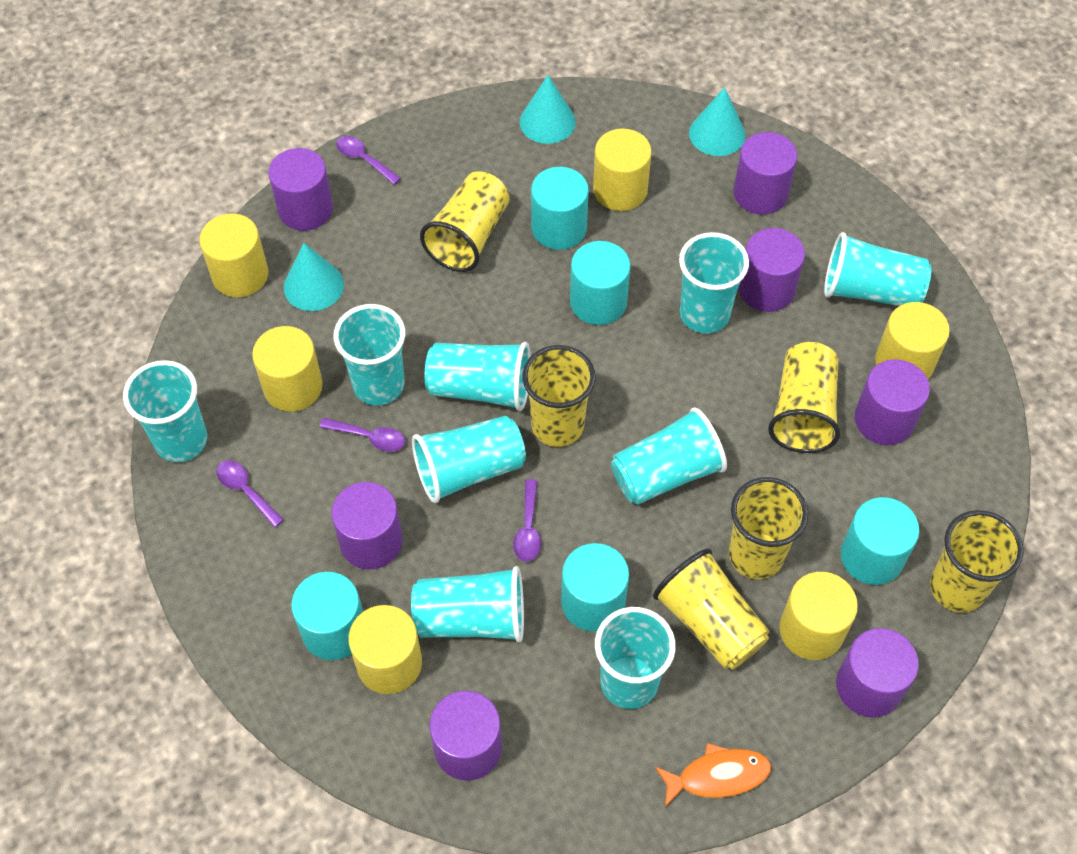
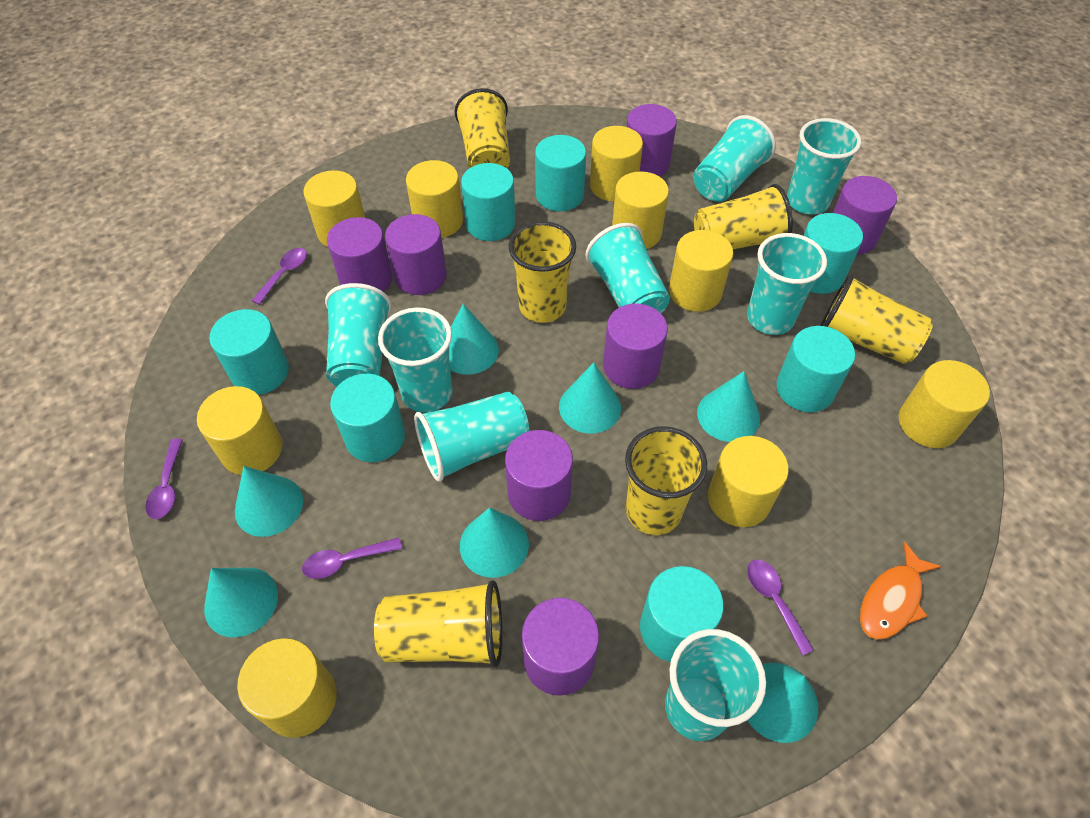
turquoise cone: [284,243,344,311] [520,75,576,144] [689,87,745,156] = 3 -> [204,568,278,637] [235,466,303,537] [449,304,499,375] [460,507,529,578] [559,363,621,434] [697,371,760,442] [748,663,818,743] = 7
turquoise cup: [123,360,207,462] [334,304,405,405] [411,566,524,642] [412,416,526,503] [425,342,531,411] [595,607,676,709] [611,407,727,505] [679,232,749,333] [824,232,932,306] = 9 -> [325,283,392,387] [378,307,453,413] [414,392,529,482] [585,223,670,313] [665,629,766,741] [693,115,776,202] [747,233,827,335] [787,118,861,214] = 8
turquoise cylinder: [291,572,363,660] [531,167,589,250] [561,543,629,632] [570,241,631,325] [841,497,920,585] = 5 -> [209,309,289,395] [330,374,405,462] [461,163,516,241] [535,135,586,211] [640,566,724,662] [777,326,855,412] [804,213,863,294] = 7
yellow cylinder: [199,213,268,297] [252,326,323,412] [348,605,422,694] [593,129,652,211] [779,572,858,660] [875,302,950,379] = 6 -> [197,386,282,475] [237,638,337,738] [304,170,365,247] [406,160,463,238] [590,126,643,202] [612,171,669,249] [669,230,733,312] [708,436,789,527] [899,360,990,448] = 9

